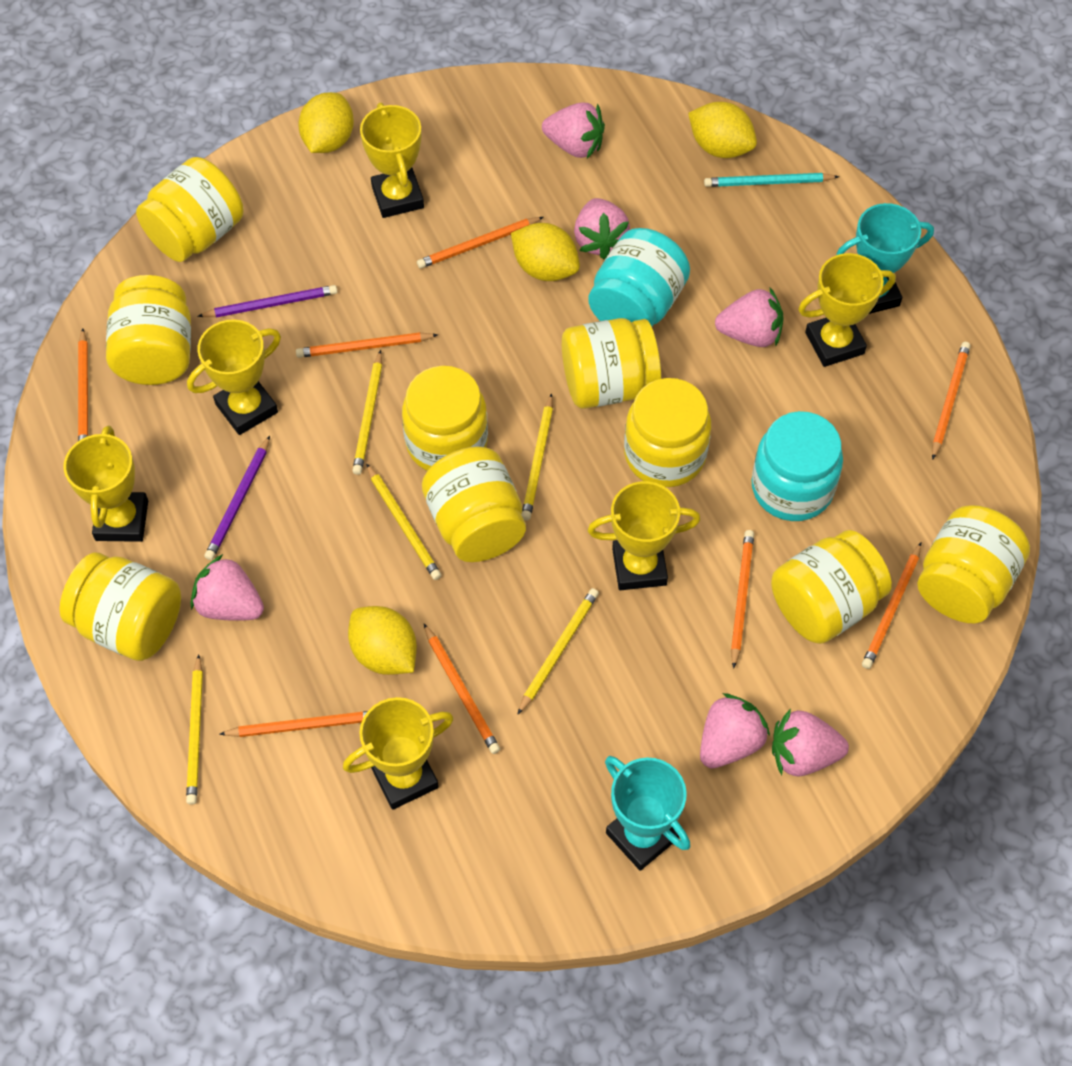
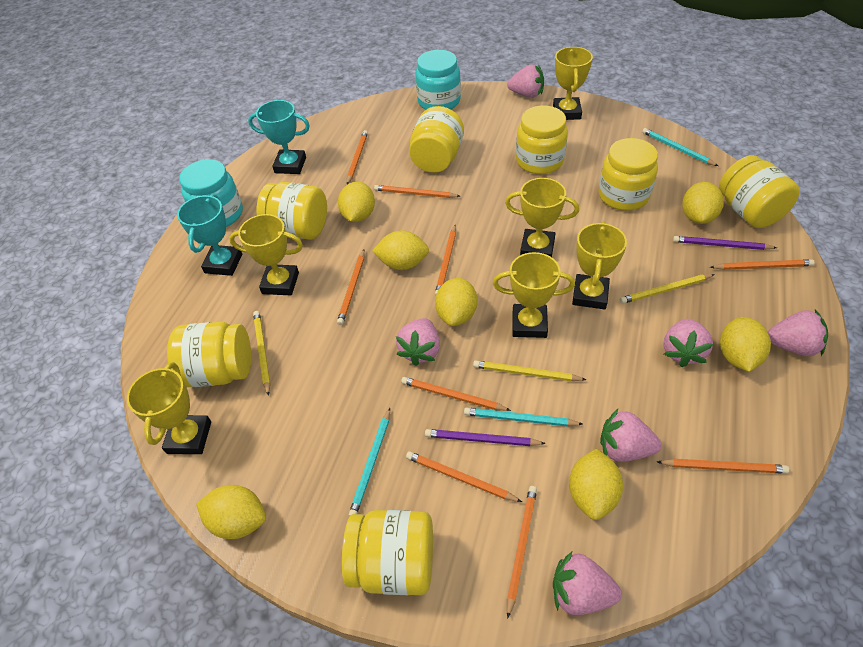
orange pencil: [78,329,88,441] [219,711,367,737] [296,332,438,358] [417,217,543,268] [424,624,500,754] [731,530,754,669] [862,542,921,669] [932,342,970,460] = 8 -> [337,250,365,325] [347,130,368,185] [374,185,460,198] [401,377,511,411] [406,451,522,502] [435,225,456,295] [507,486,537,619] [657,459,789,474] [710,259,815,270] = 9
turquoise pencil: [704,173,839,187] = 1 -> [349,408,390,517] [464,407,583,427] [642,128,718,166] = 3
yellow jar: [59,553,181,661] [106,275,191,385] [136,157,243,262] [402,366,488,471] [422,446,526,562] [562,318,661,409] [624,378,711,487] [771,530,892,644] [917,505,1030,623] = 9 -> [167,322,251,387] [257,182,327,240] [342,510,433,595] [409,106,464,173] [516,105,568,174] [598,138,658,211] [719,155,800,228] = 7
yellow lemon: [298,92,354,153] [348,606,417,675] [511,223,580,281] [688,102,757,158] = 4 -> [196,485,266,539] [338,182,375,222] [372,230,429,270] [435,278,477,326] [569,448,623,520] [682,182,724,224] [720,317,771,372] = 7
yellow pencil: [186,654,203,805] [352,350,382,475] [366,463,442,580] [517,588,599,715] [522,393,553,521] = 5 -> [253,311,270,396] [473,360,586,381] [620,274,715,304] = 3

